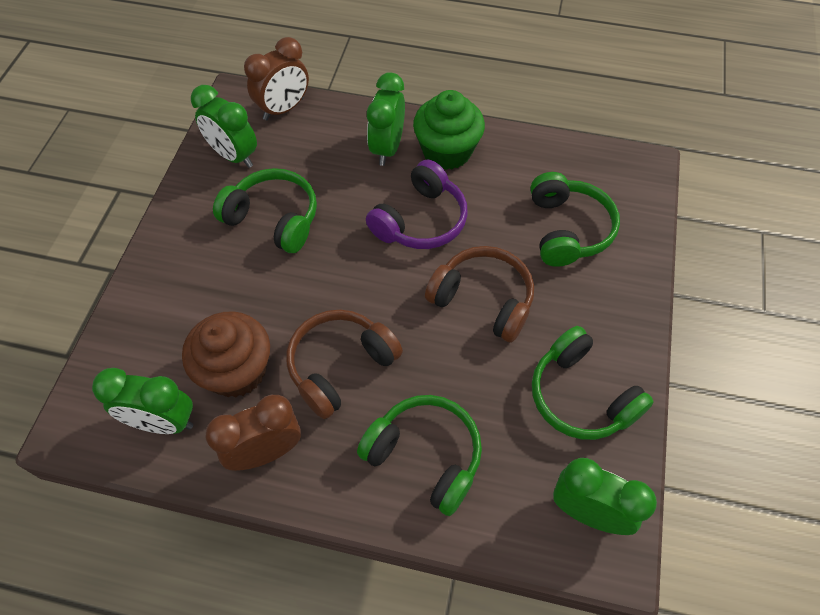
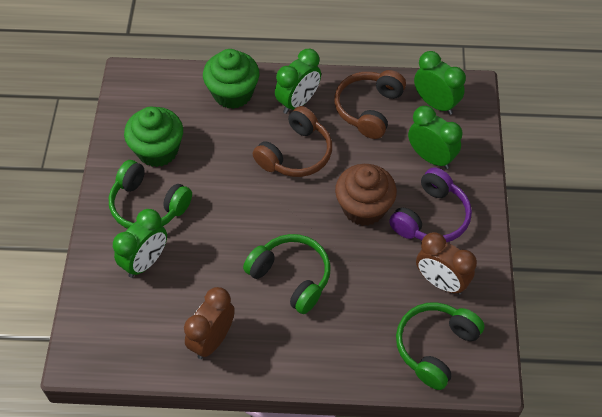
green cupcake: [413,90,485,170] = 1 -> [124,107,183,167] [203,49,259,109] = 2
green headphones: [213,168,317,253] [357,395,482,516] [530,172,620,267] [532,326,654,440] = 4 -> [109,160,192,229] [243,234,330,314] [396,302,485,390] = 3

